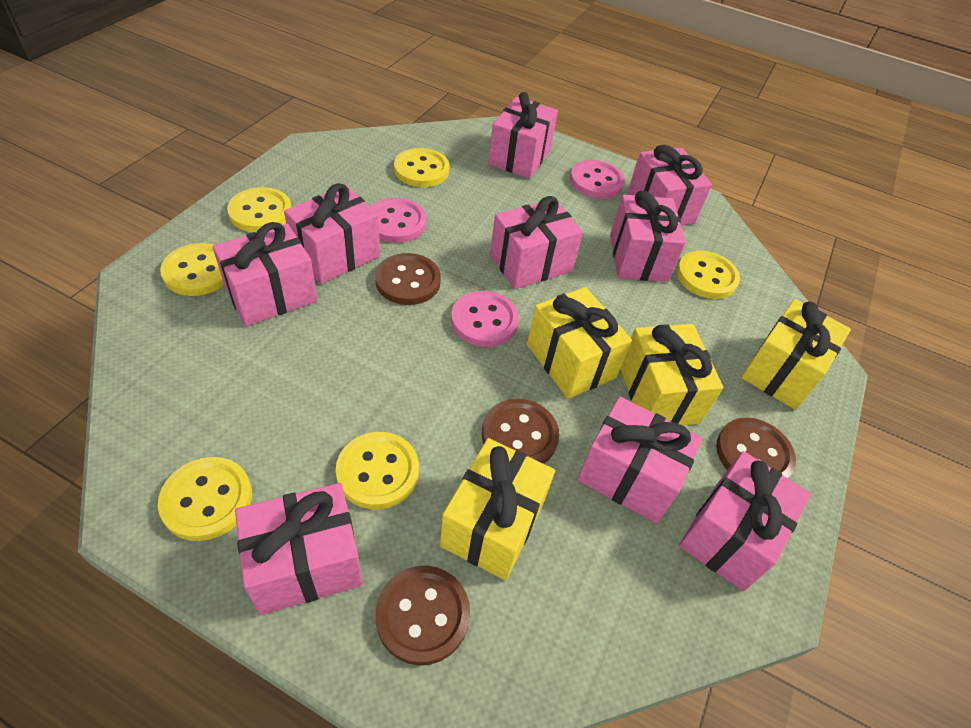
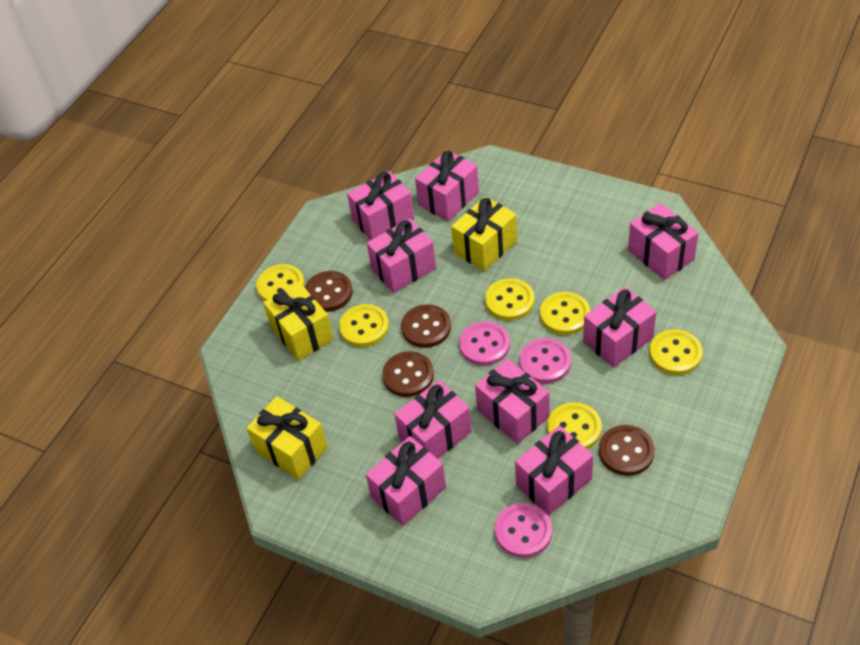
yellow gift: [440,438,555,580] [527,287,632,399] [620,324,723,425] [741,299,851,410] = 4 -> [247,396,328,480] [263,282,334,361] [451,196,517,271] = 3

